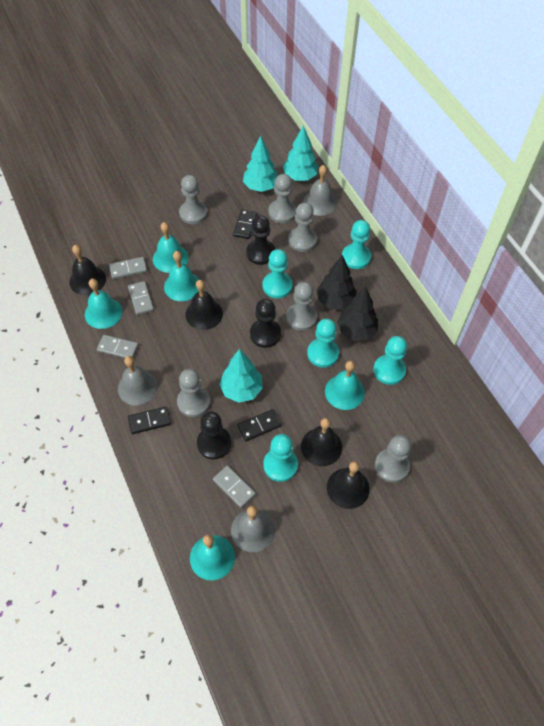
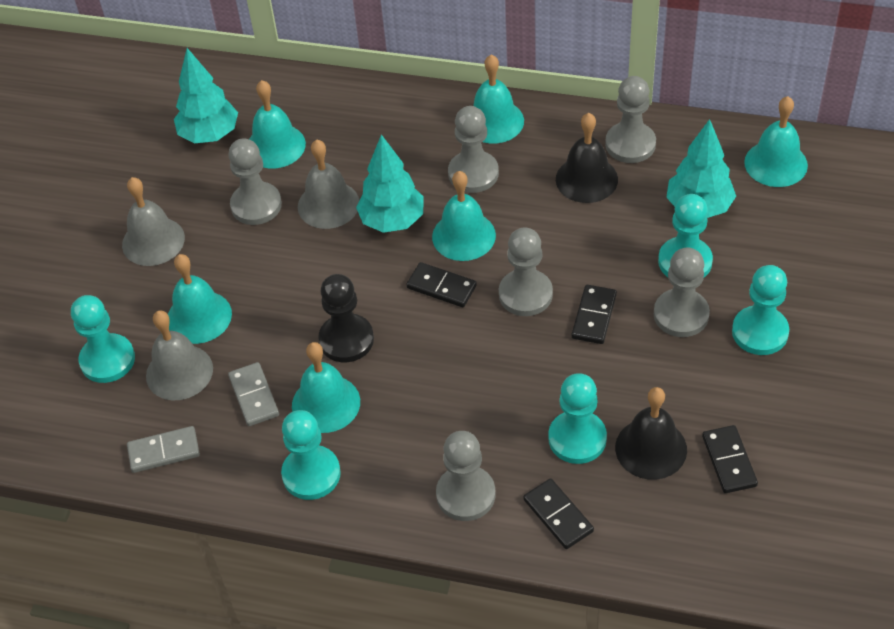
black bell: [69,245,106,295] [185,280,223,330] [301,418,342,466] [327,461,370,509] = 4 -> [556,113,618,203] [615,387,687,480] = 2
black domino: [128,407,171,434] [233,209,257,239] [237,409,281,442] = 3 -> [406,262,477,307] [524,479,594,549] [572,285,617,344] [702,425,758,493] = 4
black pawn: [197,411,231,460] [246,215,275,265] [250,299,281,348] = 3 -> [318,274,374,362] = 1
black tree: [317,255,357,310] [337,287,378,341] = 2 -> none = 0
grey domino: [97,335,139,358] [109,257,147,279] [128,281,154,315] [213,466,256,508] = 4 -> [127,426,200,473] [228,362,279,426] = 2
turquoise bell: [85,279,122,329] [153,222,188,273] [164,251,199,301] [190,534,235,580] [325,361,365,410] = 5 -> [168,254,232,344] [249,80,306,169] [292,342,360,433] [432,171,496,261] [473,55,524,144] [744,96,808,187] = 6

